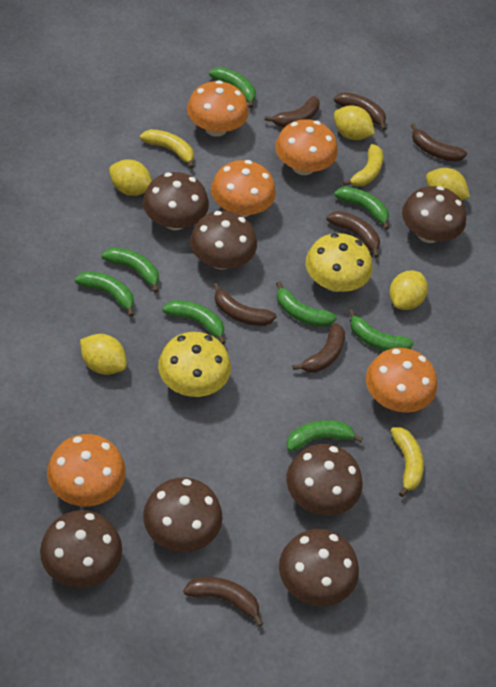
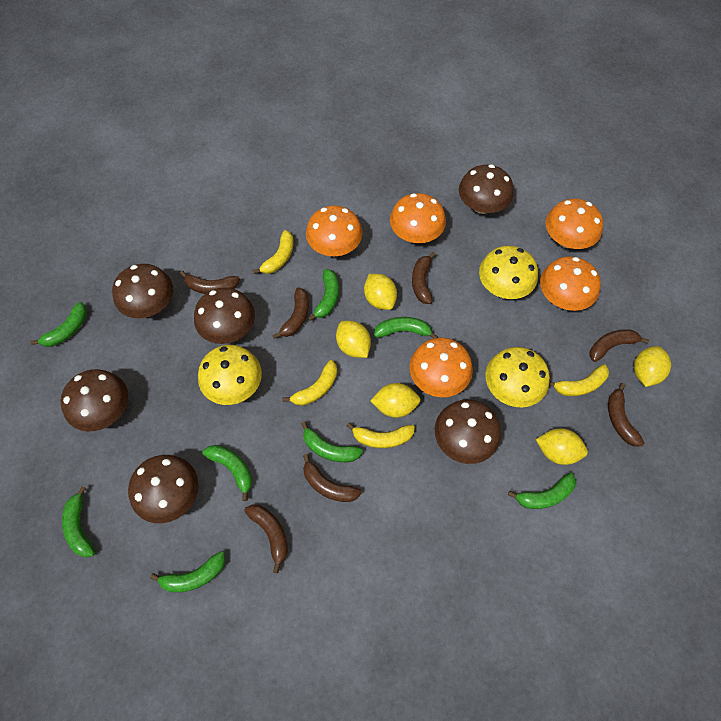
brown mushroom: [40,510,122,588] [143,172,209,230] [143,477,223,552] [190,211,257,270] [279,529,359,606] [286,444,363,516] [402,186,466,243] = 7 -> [61,369,128,432] [112,264,173,318] [128,455,199,523] [194,287,255,344] [435,400,501,464] [459,164,514,214] = 6
yellow banana: [140,129,194,169] [343,144,383,187] [391,427,424,497] = 3 -> [253,230,294,274] [283,360,337,406] [347,422,415,448] [549,364,609,396] = 4
yellow mushroom: [158,332,231,397] [306,233,372,292] = 2 -> [198,345,262,405] [479,246,538,299] [485,347,550,407] = 3

